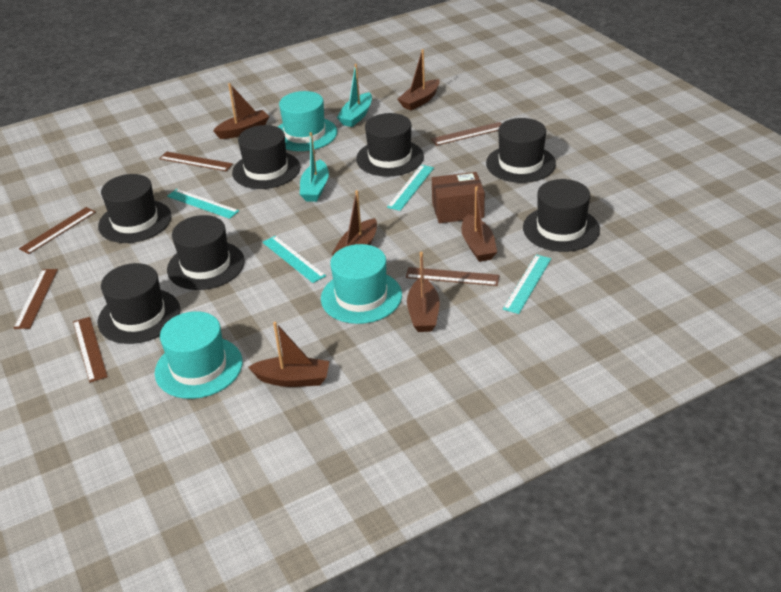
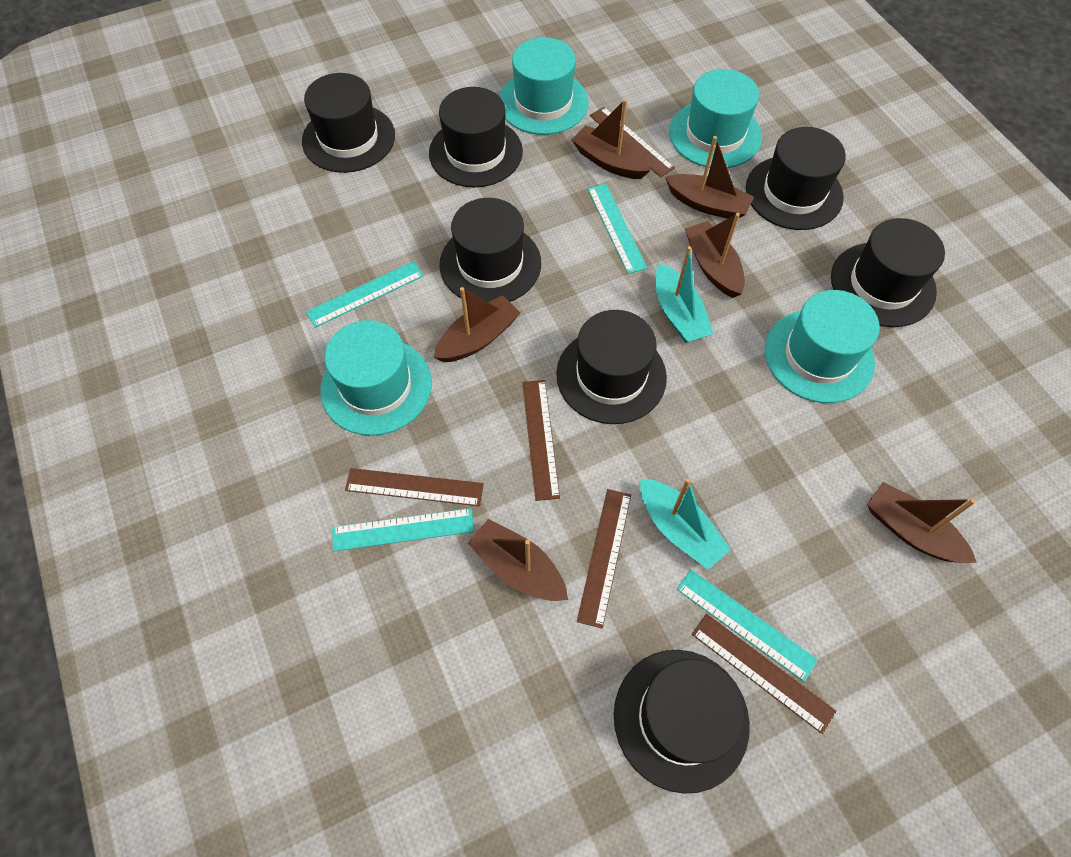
brown box: [432,172,485,223] = 1 -> none = 0
brown ruler: [13,269,58,329] [19,207,96,254] [73,317,108,383] [159,151,233,171] [406,267,500,286] [431,122,502,146] = 6 -> [345,468,484,506] [522,380,560,501] [577,489,631,628] [590,107,675,177] [692,613,836,734] = 5
turquoise hat: [155,311,242,399] [278,91,337,151] [321,244,402,324] = 3 -> [320,320,432,436] [500,37,588,135] [669,69,762,168] [765,290,879,403] = 4

